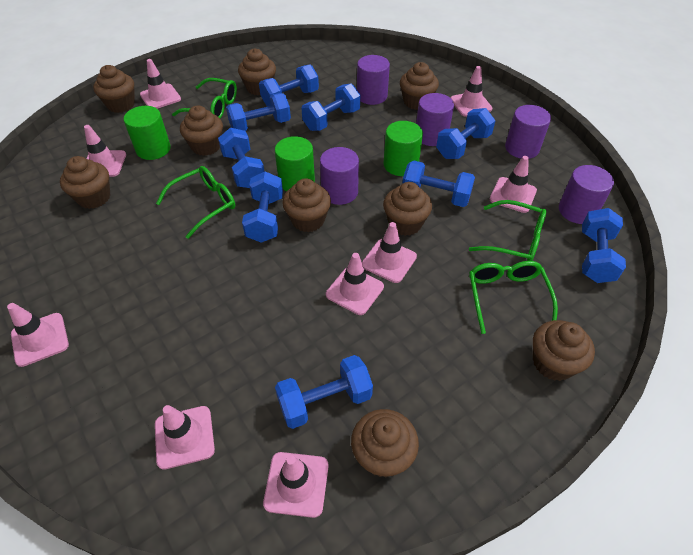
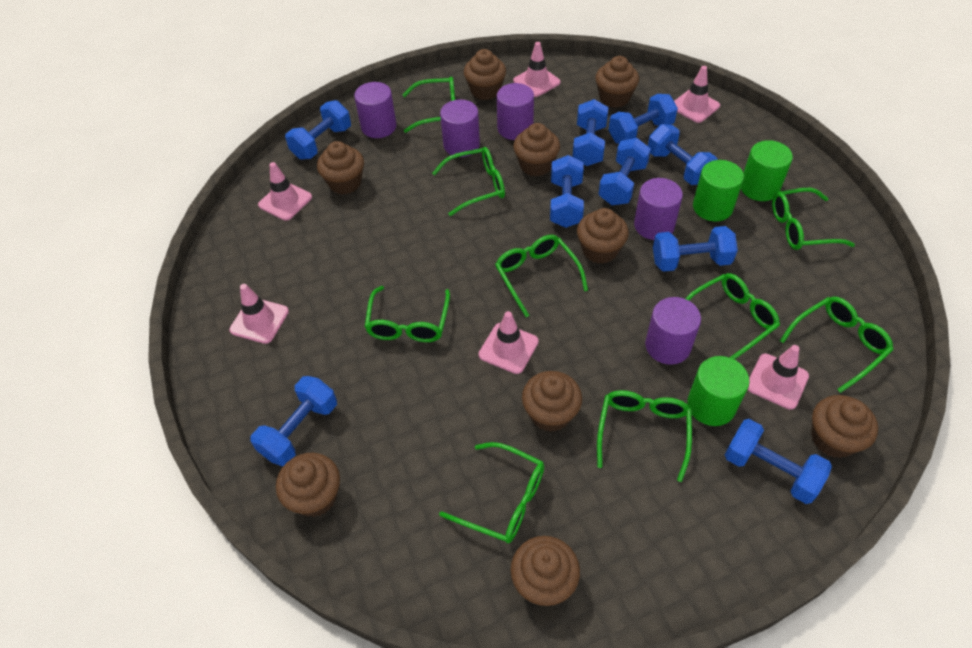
green glasses: [156,166,235,239] [172,78,237,118] [469,200,546,261] [469,261,558,334] = 4 -> [365,286,450,342] [403,77,455,133] [432,147,505,216] [439,442,544,543] [495,235,588,317] [597,390,692,482] [685,273,780,359] [772,188,855,250] [780,297,894,393] = 9
pink traffic cone: [7,303,69,367] [84,125,126,177] [140,59,181,109] [155,405,215,470] [263,452,329,518] [326,253,384,315] [362,222,417,283] [451,66,492,117] [490,156,537,213] = 9 -> [229,284,289,344] [258,162,312,221] [479,311,539,374] [513,42,561,97] [674,66,720,123] [747,345,809,410] = 6

